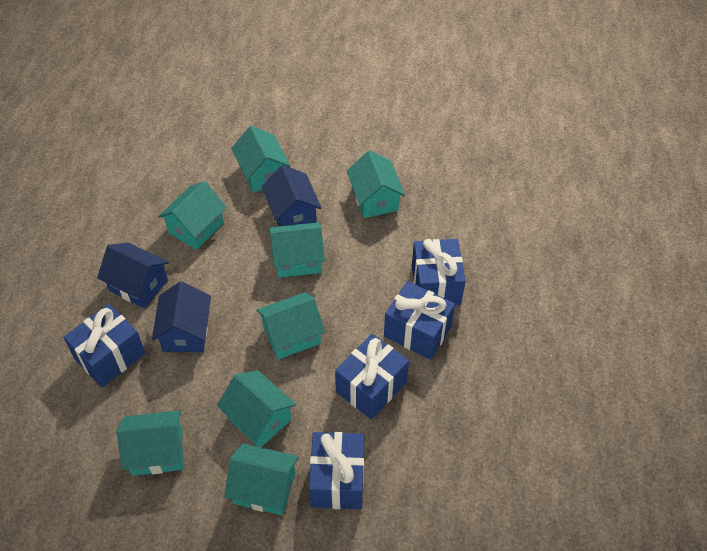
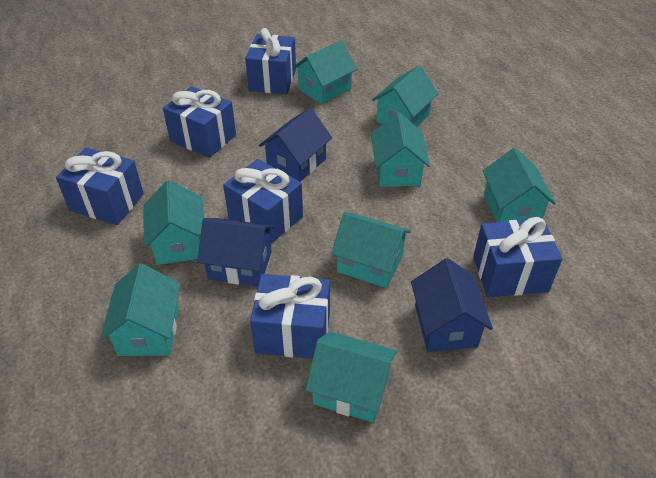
blue gift: [63,304,146,387] [309,432,364,509] [335,334,409,420] [384,281,455,360] [412,239,465,305] = 5 -> [56,148,144,225] [163,86,236,158] [223,159,303,244] [245,28,296,94] [250,274,330,359] [473,217,562,297] = 6

